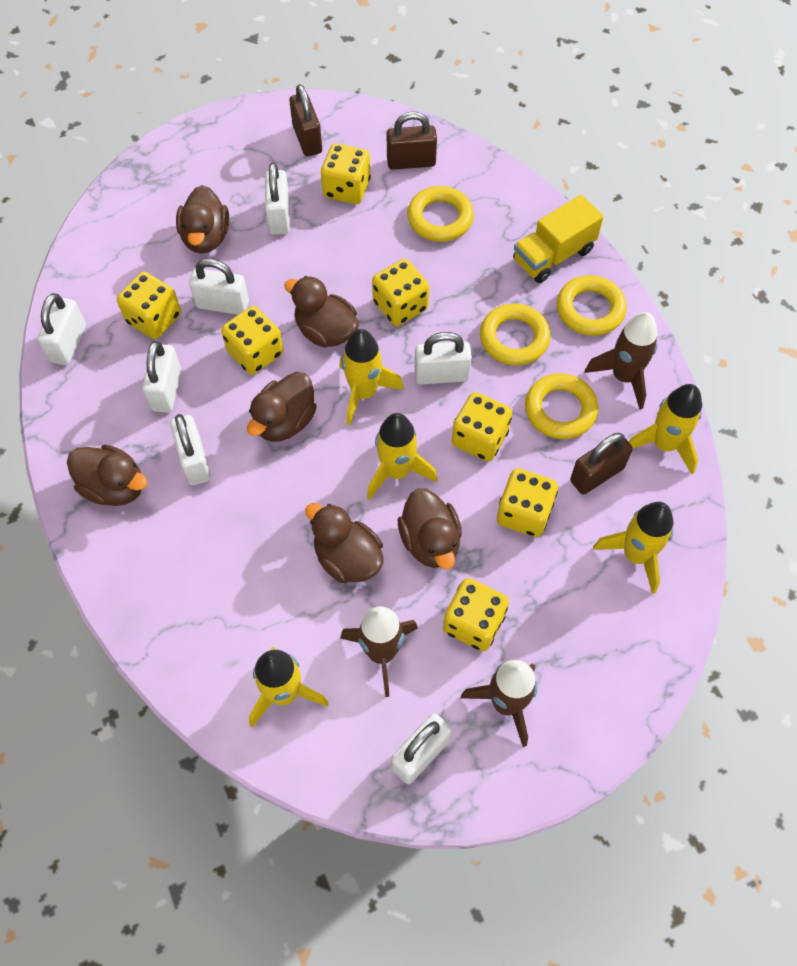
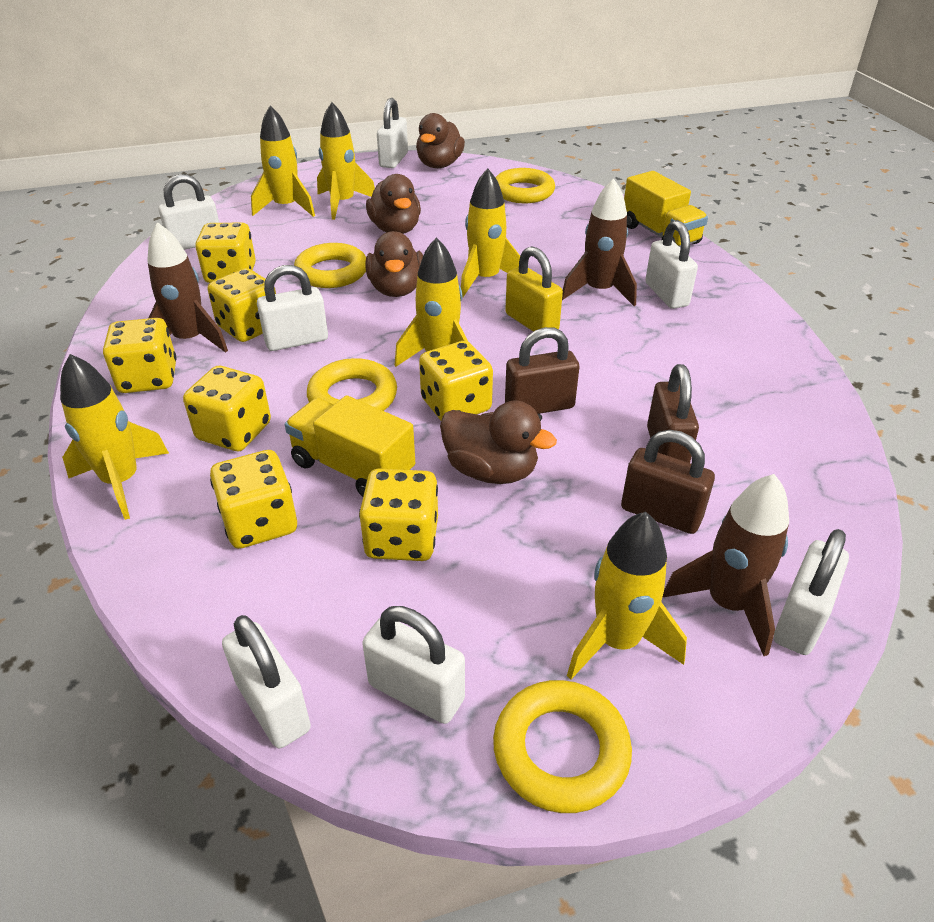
brown duck: [67,445,148,506] [176,185,229,254] [247,372,317,442] [284,276,359,348] [305,503,384,583] [398,488,462,570] = 6 -> [365,231,423,297] [366,174,421,234] [416,113,465,168] [440,401,557,484] = 4
yellow padlock: none = 0 -> [505,246,563,332] = 1
yellow rocket: [249,647,329,728] [340,329,404,426] [367,413,438,500] [593,502,673,594] [629,384,702,474] = 5 -> [60,354,169,520] [251,105,315,217] [317,102,375,220] [395,237,468,367] [461,168,520,297] [567,512,687,679] = 6
yellow truck: [513,195,604,283] = 1 -> [285,395,415,497] [624,171,708,247] = 2

